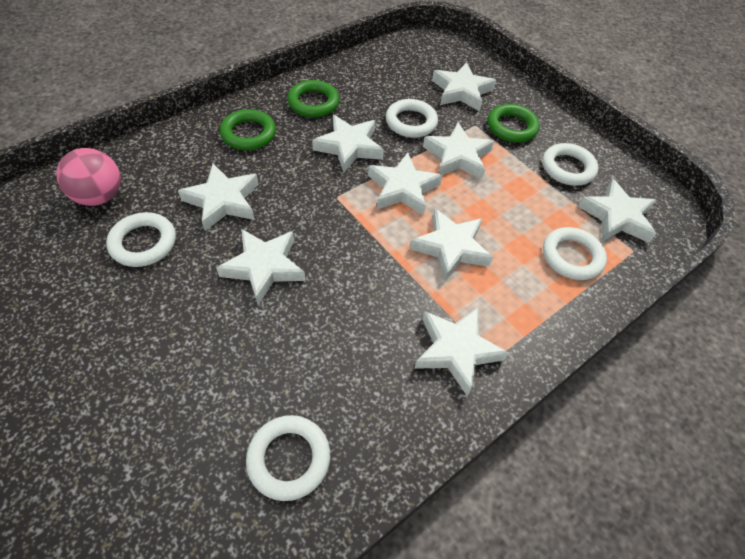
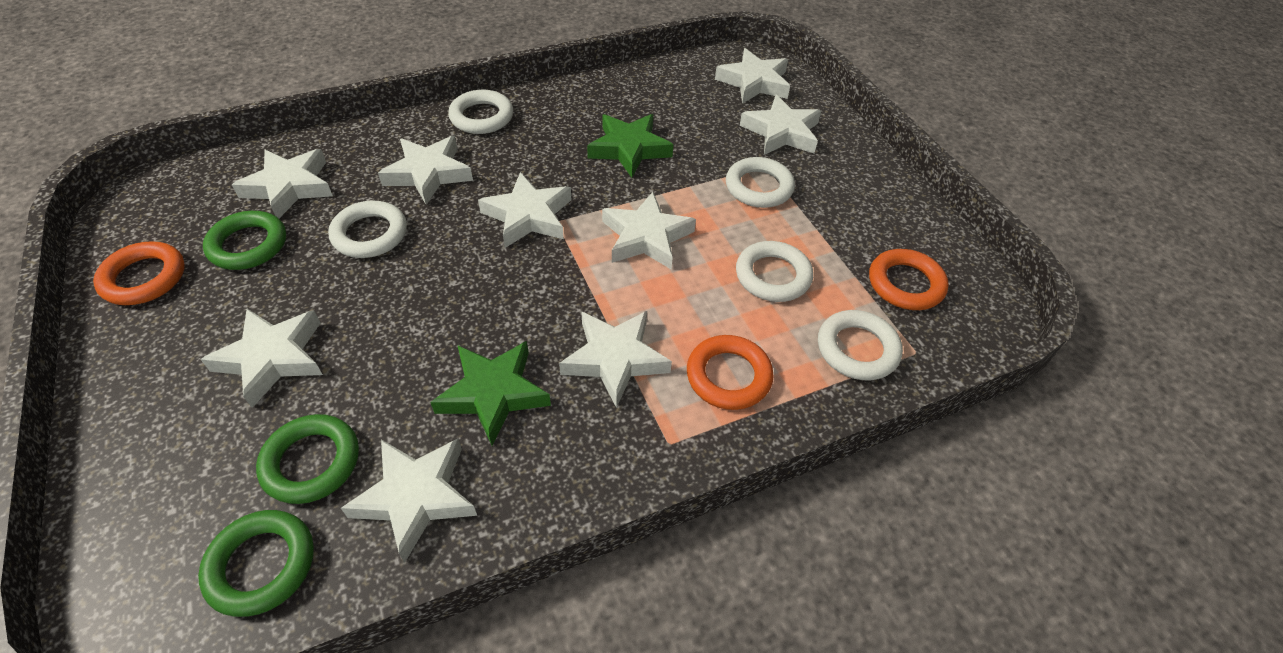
green star: none = 0 -> [430,341,551,446] [587,114,674,178] = 2
orange ring: none = 0 -> [93,242,185,305] [687,335,774,410] [869,249,949,310] = 3
pink ball: [56,148,121,206] = 1 -> none = 0

